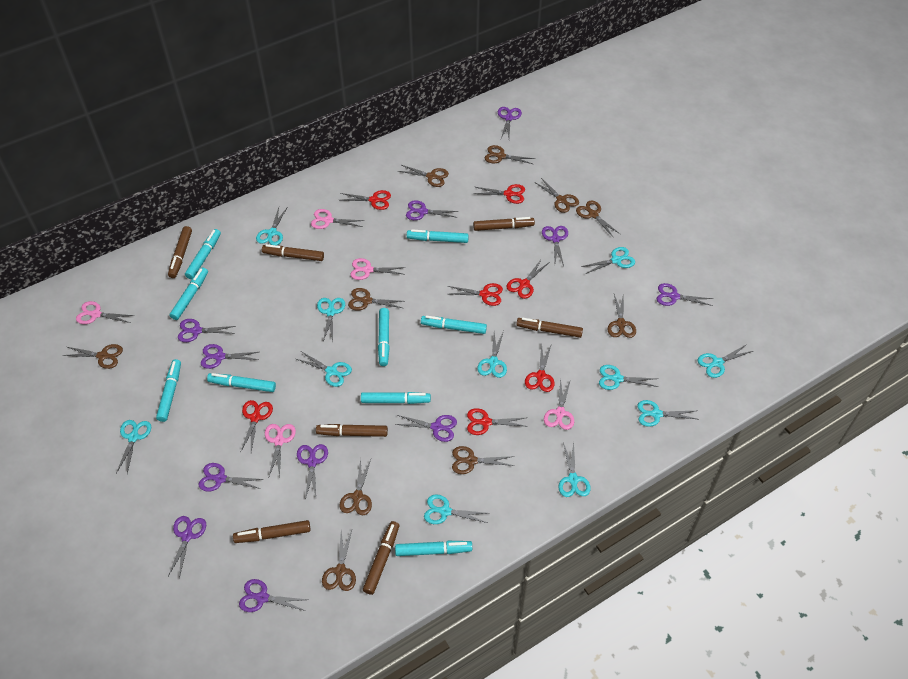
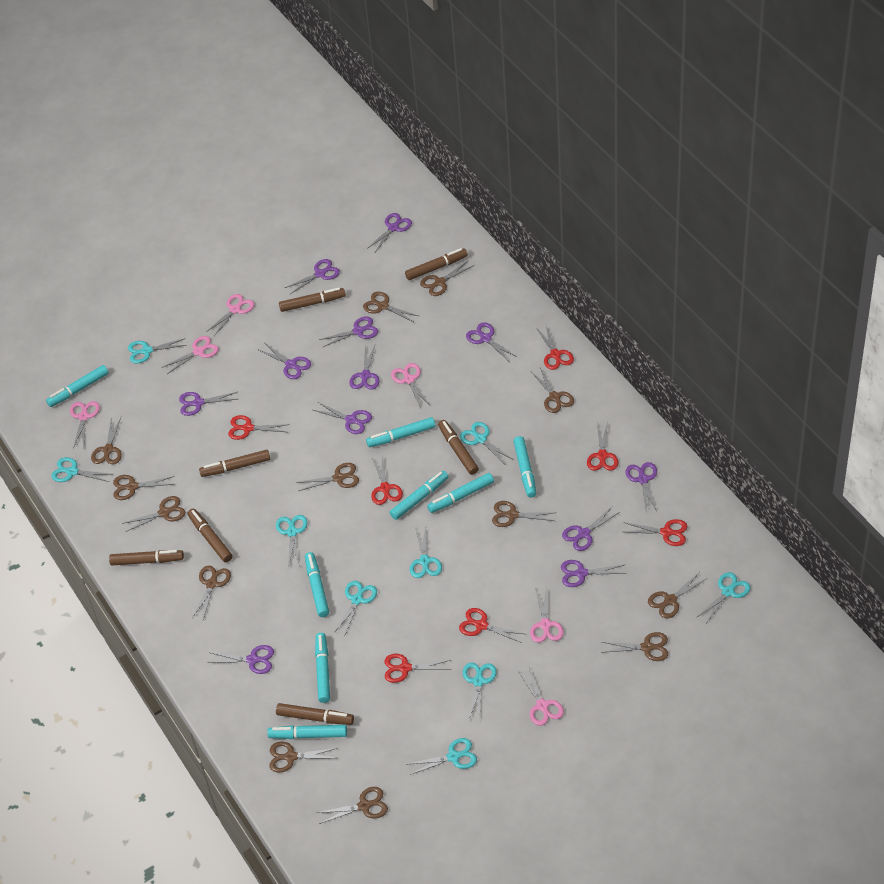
brown scissors: [63,344,123,369] [322,530,356,591] [339,458,372,515] [348,288,404,311] [398,165,449,187] [452,446,514,474] [485,145,535,164] [534,178,579,213] [576,200,620,238] [607,293,636,338] = 10 -> [91,418,122,464] [113,475,175,500] [122,496,185,532] [192,566,231,619] [269,742,337,773] [296,463,359,491] [317,787,388,824] [363,292,418,322] [420,261,474,296] [492,501,554,527] [532,368,574,413] [601,632,668,661] [648,573,708,618] = 13
pink scissors: [76,301,134,324] [265,424,296,478] [311,209,365,229] [351,258,406,280] [544,378,574,430] = 5 -> [70,401,100,448] [162,336,219,374] [206,294,254,336] [391,363,430,409] [518,668,564,726] [530,587,564,643] = 6
purple scissors: [168,516,206,579] [178,319,235,342] [199,463,264,492] [201,344,259,369] [239,579,308,612] [297,444,328,500] [395,415,457,442] [406,200,459,220] [498,107,522,139] [542,226,568,266] [657,283,713,306] = 11 -> [179,392,237,416] [208,645,274,674] [259,343,311,379] [285,259,340,294] [313,402,372,434] [319,316,378,347] [349,345,380,390] [367,213,412,252] [466,322,517,361] [561,560,627,587] [562,506,620,551] [625,462,657,513] = 12
turquoise marker: [156,359,181,422] [170,267,208,320] [185,229,221,279] [207,373,276,392] [361,392,431,404] [378,308,390,366] [395,541,472,556] [407,229,469,243] [421,316,487,334] = 9 -> [46,365,109,407] [267,725,347,739] [305,552,329,617] [315,633,330,703] [366,417,435,447] [390,471,449,520] [427,473,494,513] [513,436,536,497] = 8
turquoise scissors: [116,420,151,473] [256,207,287,246] [296,351,352,387] [317,298,345,342] [424,495,489,524] [477,331,507,378] [558,442,591,497] [581,247,635,274] [599,365,658,390] [637,400,697,427] [698,344,753,378] = 11 -> [51,457,110,482] [128,338,186,364] [276,515,308,568] [334,581,377,637] [406,738,477,775] [410,526,442,578] [460,422,512,463] [463,663,497,718] [696,572,750,623] = 9

